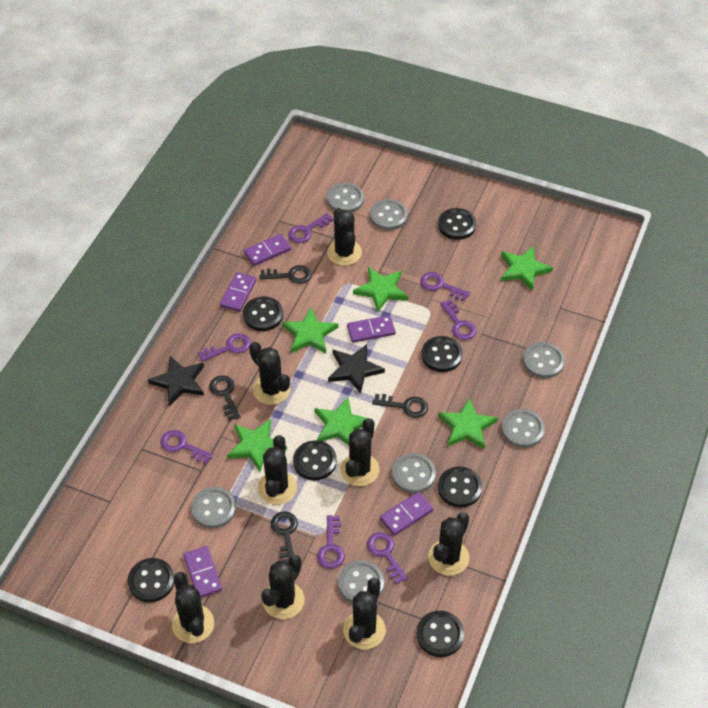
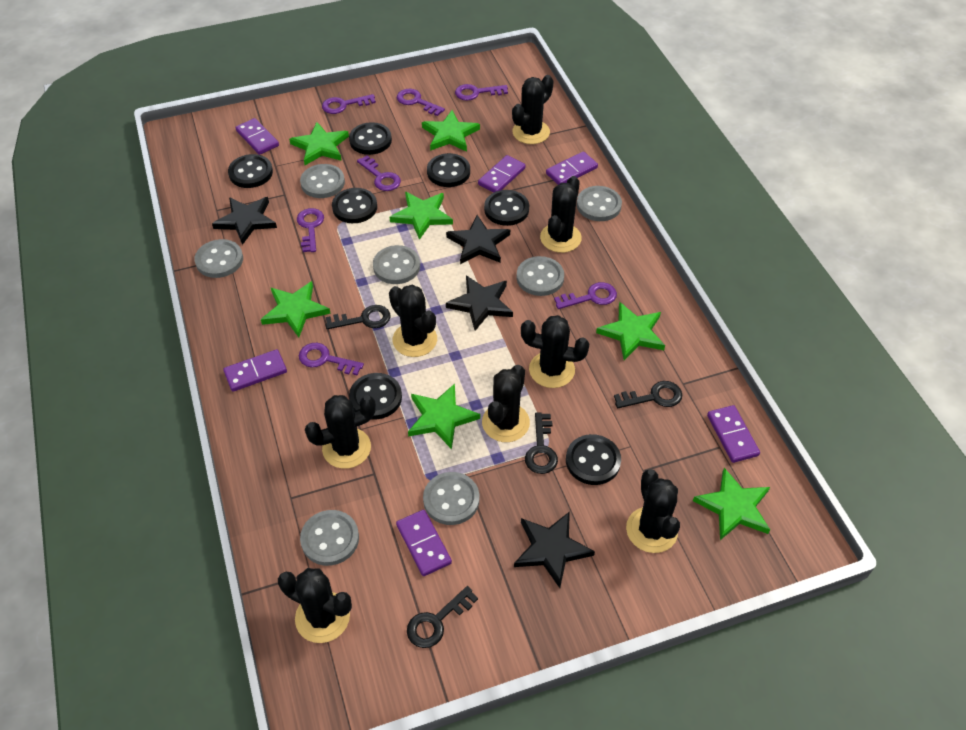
black star: [148,356,204,406] [328,344,385,394] = 2 -> [212,197,277,245] [446,215,510,264] [446,275,513,331] [514,511,595,588] = 4
green star: [227,419,287,472] [282,308,338,353] [314,397,367,446] [353,267,408,312] [438,398,498,449] [501,246,553,291] = 6 -> [261,281,331,337] [289,122,349,165] [390,192,453,240] [408,384,480,449] [422,110,480,152] [596,302,665,360] [693,468,770,540] = 7
purple domino: [183,546,222,598] [220,272,256,312] [244,234,291,266] [347,315,396,343] [380,492,433,536] = 5 -> [223,349,287,392] [235,118,279,155] [396,510,452,576] [478,155,526,193] [546,151,598,185] [707,405,760,463] = 6

